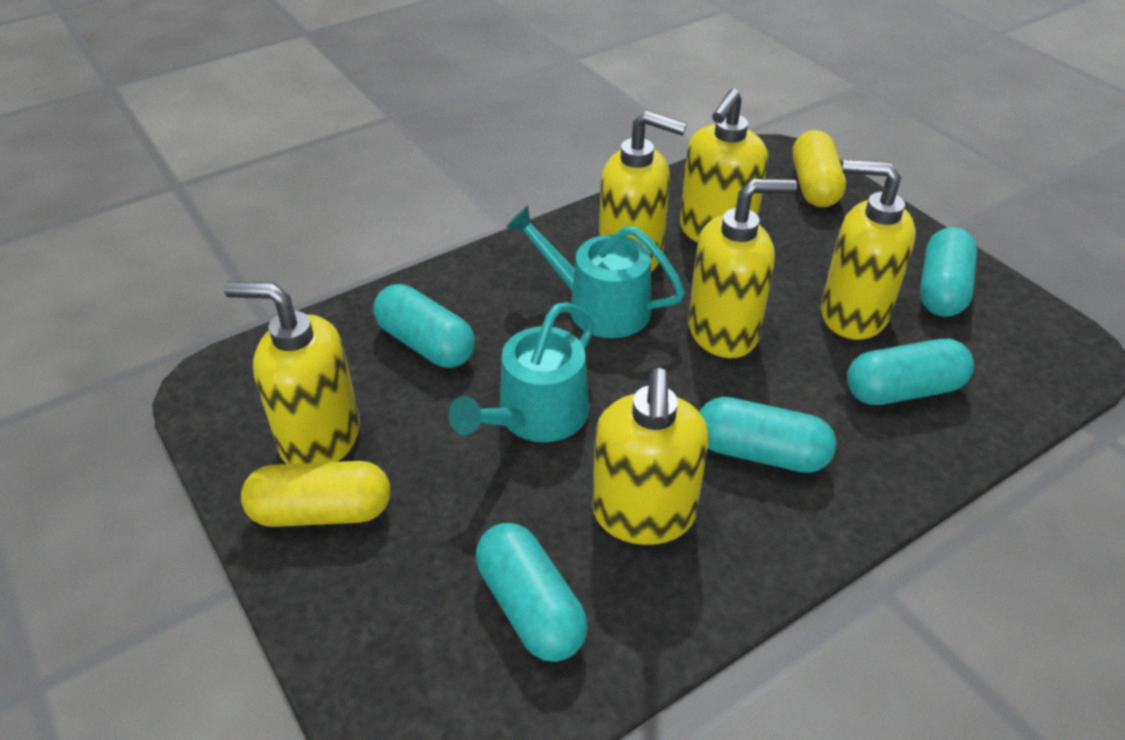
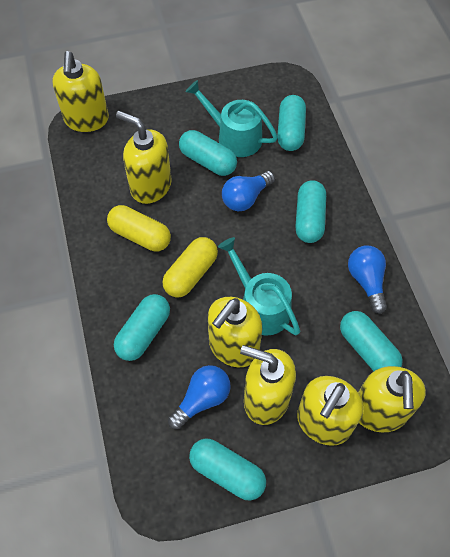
blue light bulb: none = 0 -> [168,365,231,430] [222,171,275,211] [348,245,387,314] = 3
turquoise capsule: [373,284,475,368] [476,523,588,662] [699,397,836,473] [847,339,974,405] [920,227,977,317] = 5 -> [114,294,170,361] [179,130,237,176] [189,439,266,501] [277,95,306,151] [296,180,326,243] [340,311,403,371] = 6

